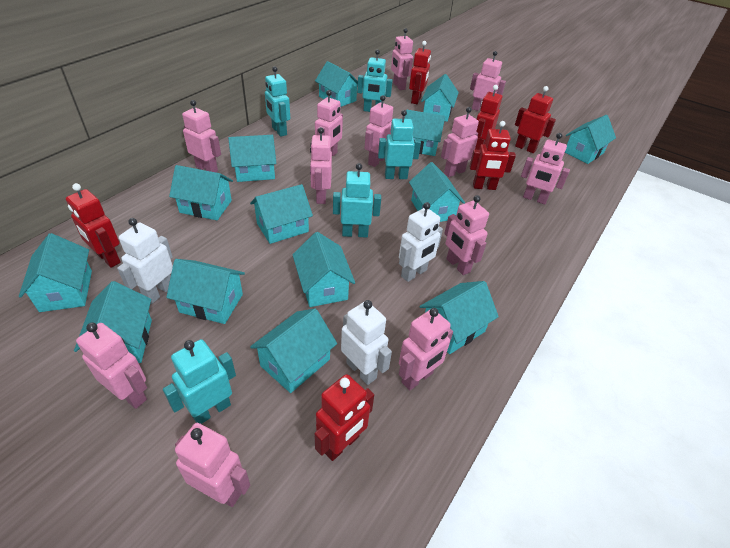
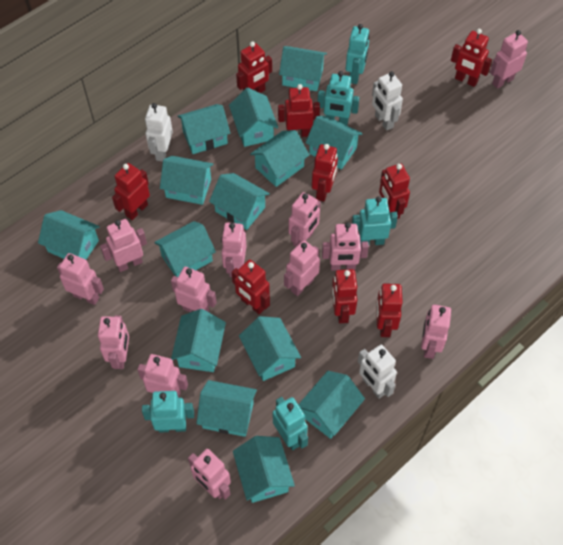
red robot: [66,183,121,268] [314,374,374,461] [409,41,431,104] [469,121,516,190] [475,85,502,150] [515,86,556,153] = 6 -> [112,163,150,220] [232,260,270,314] [236,41,272,93] [278,84,320,137] [312,144,338,202] [332,269,357,323] [376,283,403,337] [379,164,410,219] [451,29,492,87] = 9

